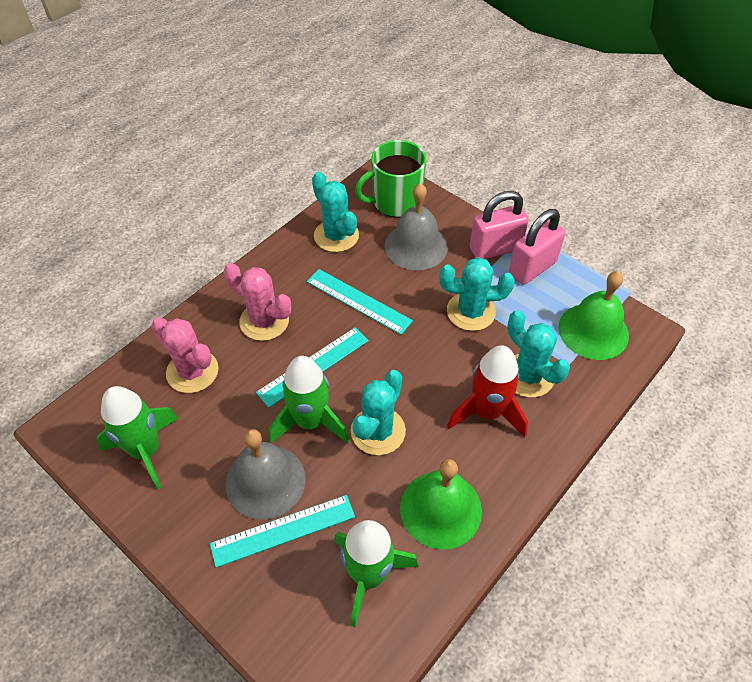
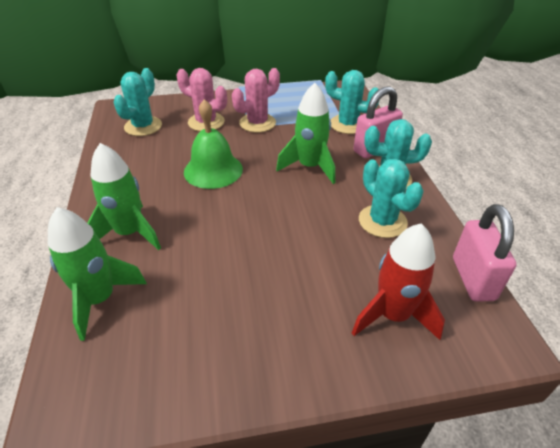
green bell: [400,459,482,550] [558,271,629,360] = 2 -> [184,99,243,189] = 1
green mug: [355,140,426,217] = 1 -> none = 0
grey bell: [225,429,306,520] [384,183,448,270] = 2 -> none = 0
turquoise ruler: [210,495,355,568] [256,327,369,408] [307,269,413,335] = 3 -> none = 0

